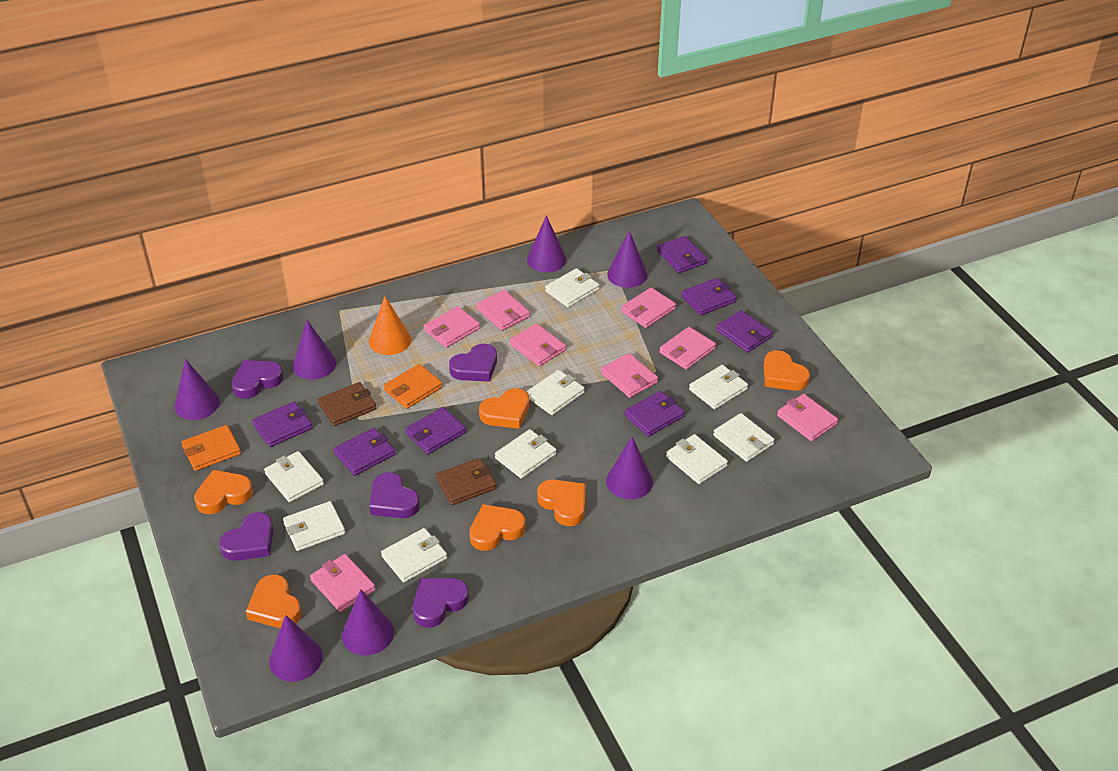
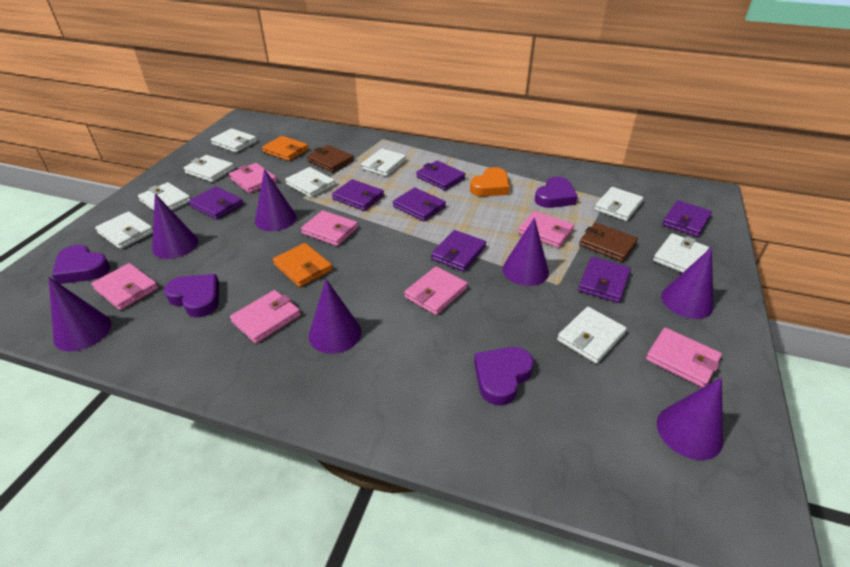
orange cone: [369,296,411,355] = 1 -> none = 0
orange heart: [194,470,253,515] [246,575,302,628] [469,504,525,551] [479,388,529,429] [537,479,585,526] [764,350,810,391] = 6 -> [470,167,510,197] = 1
pink wallet: [310,554,375,612] [424,306,480,348] [476,290,530,331] [510,323,566,366] [601,353,658,398] [621,288,676,328] [659,327,716,370] [777,394,838,441] = 8 -> [91,263,158,310] [229,163,277,193] [230,290,301,344] [301,210,358,246] [404,266,468,315] [518,211,574,248] [646,328,722,388] = 7
purple heart: [219,512,274,561] [232,360,284,399] [370,472,420,518] [413,578,469,628] [449,344,497,382] = 5 -> [52,245,110,284] [164,274,219,317] [474,347,534,406] [535,177,578,208] = 4

